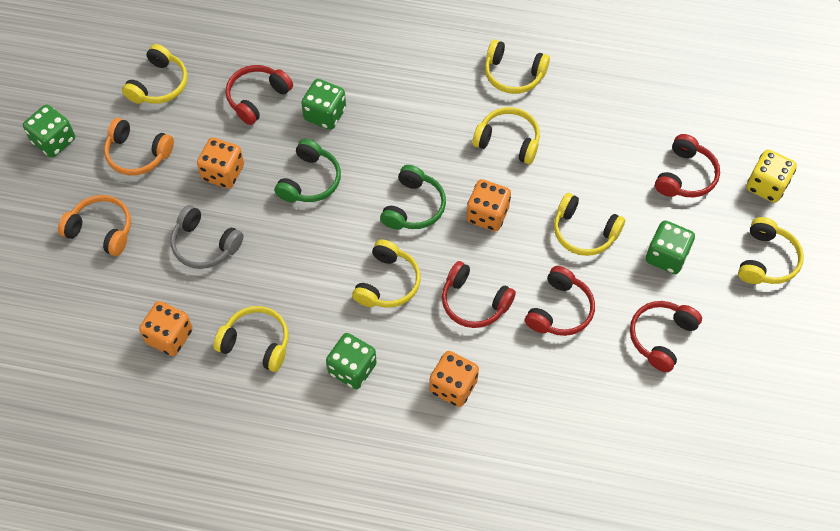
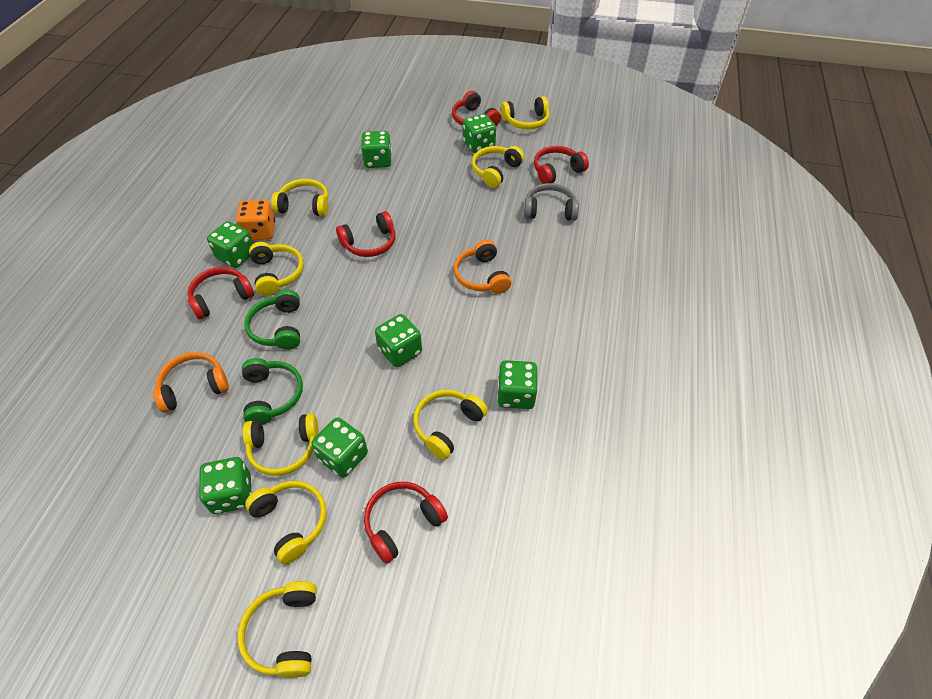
green dice: [23,104,75,158] [301,79,346,130] [326,333,377,390] [646,220,695,274] = 4 -> [199,457,251,514] [207,221,253,268] [311,417,368,478] [361,131,392,168] [375,314,422,367] [463,114,496,153] [497,360,538,409] = 7
orange dice: [139,301,193,356] [197,138,244,189] [429,351,479,407] [466,179,511,231] = 4 -> [236,200,275,240] = 1
yellow dice: [746,150,797,203] = 1 -> none = 0
yellow headphones: [122,44,188,104] [214,306,288,372] [352,239,421,307] [472,107,540,164] [485,40,550,94] [554,193,625,256] [738,217,804,284] = 7 -> [238,581,317,678] [243,413,318,476] [245,481,327,564] [249,242,304,296] [271,179,328,216] [413,390,488,460] [472,146,525,188] [501,96,550,129] = 8

